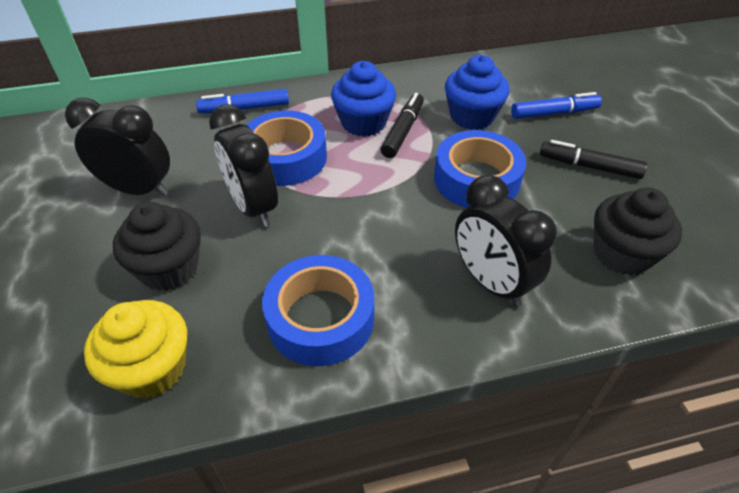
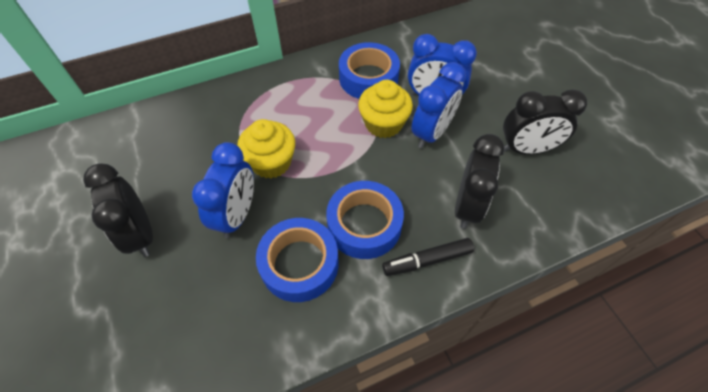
black cupcake: [113,202,201,291] [594,188,682,276] = 2 -> none = 0
black marker: [381,93,424,158] [540,140,647,179] = 2 -> [382,238,474,276] = 1
blue clock: none = 0 -> [192,142,254,238] [408,34,477,95] [411,62,466,148] = 3
blue cupcake: [331,61,396,137] [445,55,510,130] = 2 -> none = 0
blue marker: [196,89,289,113] [511,92,602,119] = 2 -> none = 0
yellow cupcake: [84,300,187,399] = 1 -> [237,119,295,179] [358,80,413,138] = 2

